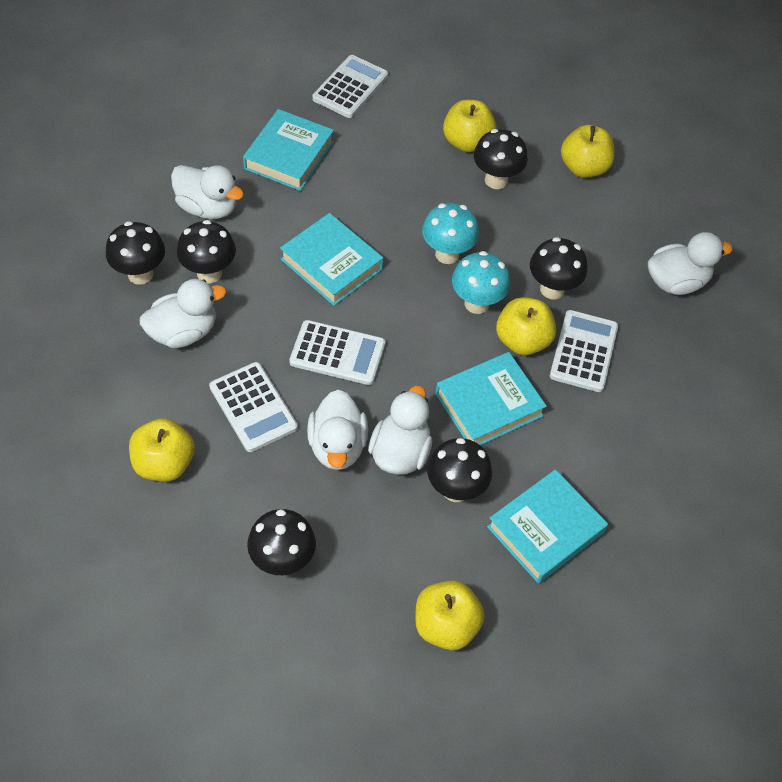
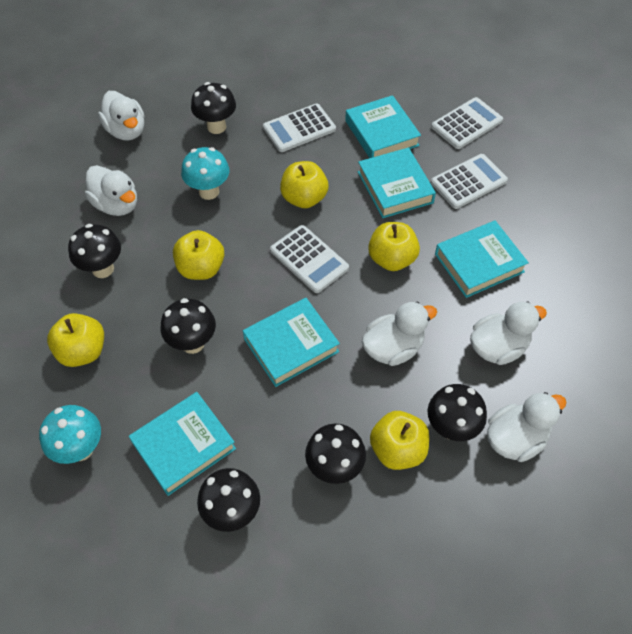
turquoise book: [243,109,334,191] [280,213,383,306] [435,352,547,445] [487,469,608,584] = 4 -> [129,392,236,496] [243,298,340,387] [345,95,421,158] [358,147,436,218] [435,221,529,298] = 5

